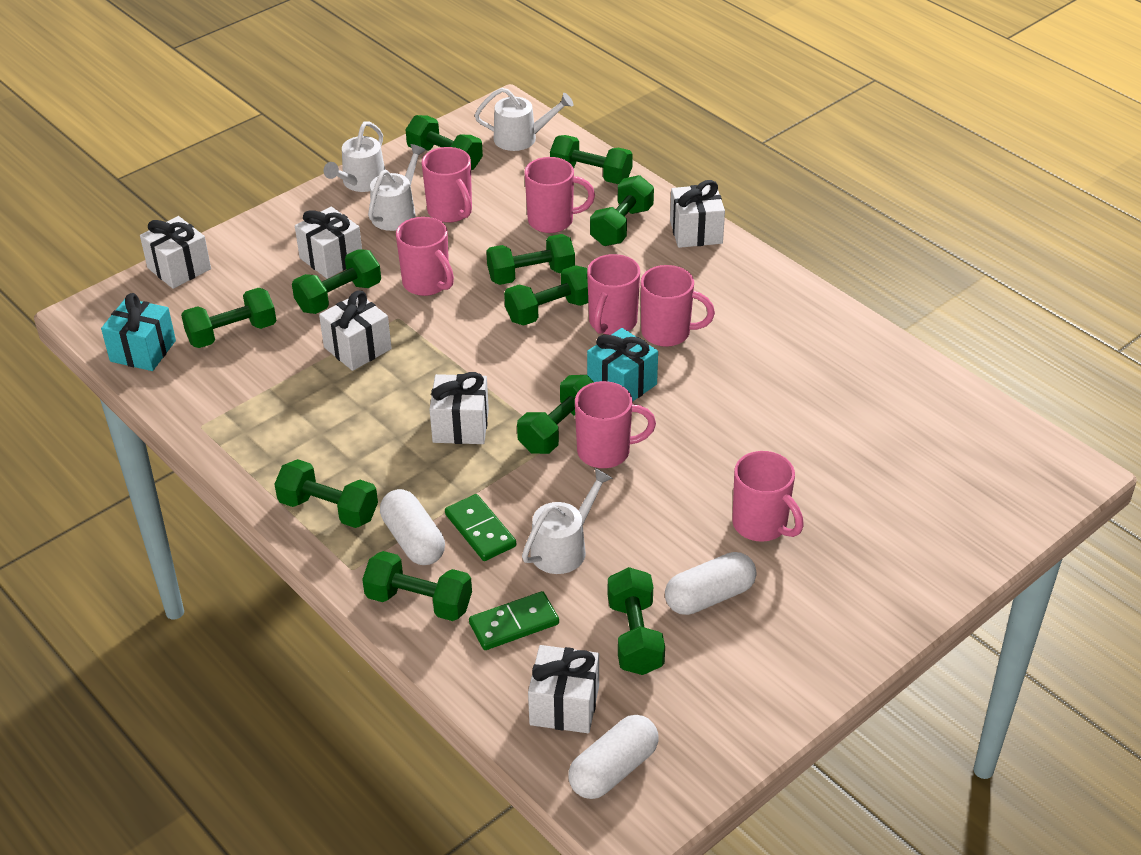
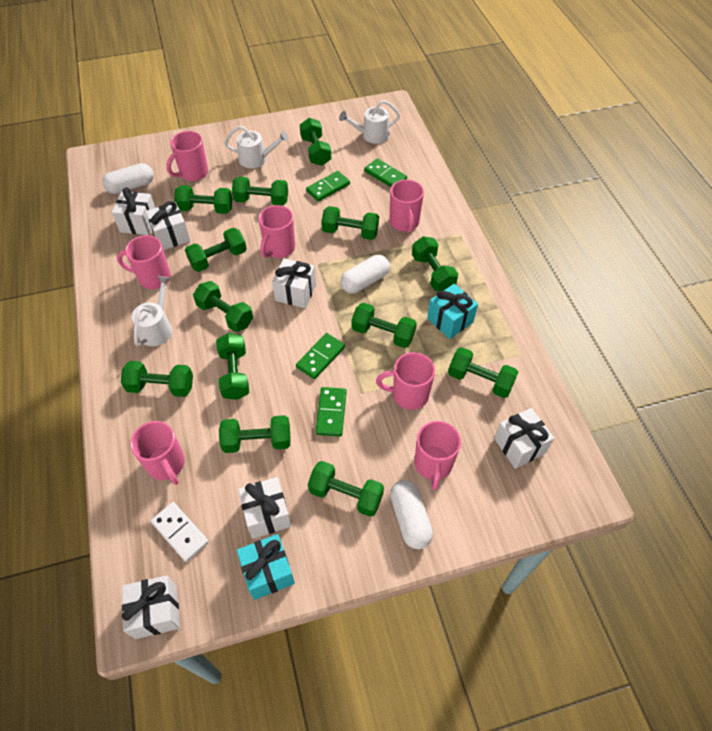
green domino: [445,494,516,561] [469,591,559,650] = 2 -> [296,333,345,379] [306,171,350,202] [316,387,347,436] [364,159,407,187] = 4
green dumbbell: [181,288,277,348] [274,459,378,528] [292,249,381,314] [362,551,472,621] [405,115,483,170] [486,234,575,285] [504,265,588,326] [517,375,594,454] [550,135,633,184] [590,175,654,246] [608,567,665,675] = 11 -> [121,361,193,397] [174,185,232,214] [185,228,247,272] [193,281,253,332] [216,333,249,400] [219,415,291,453] [232,177,288,206] [300,118,331,166] [308,461,384,517] [321,206,379,240] [352,303,417,348] [412,236,458,291] [448,347,518,398] = 13
white domino: none = 0 -> [151,502,209,562] = 1
white watering can: [323,121,385,192] [368,144,426,231] [475,88,574,151] [522,468,613,574] = 4 -> [132,276,172,346] [224,126,289,168] [339,100,400,144] = 3

